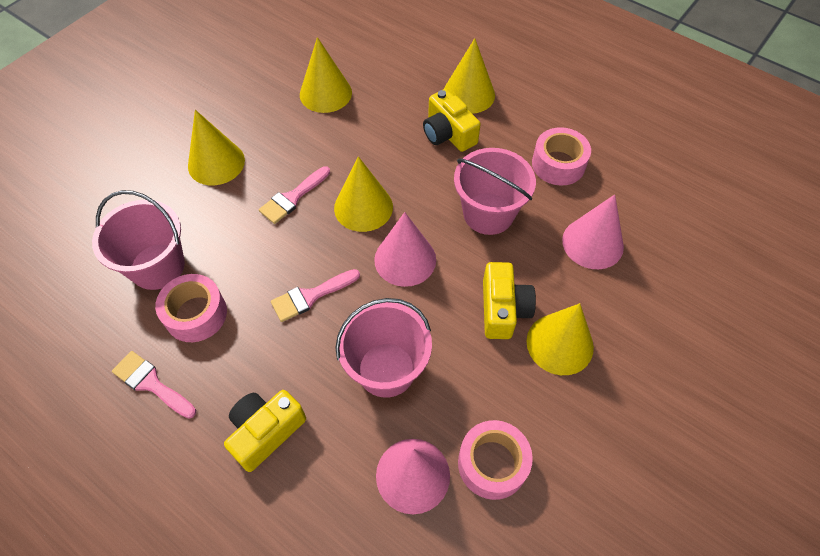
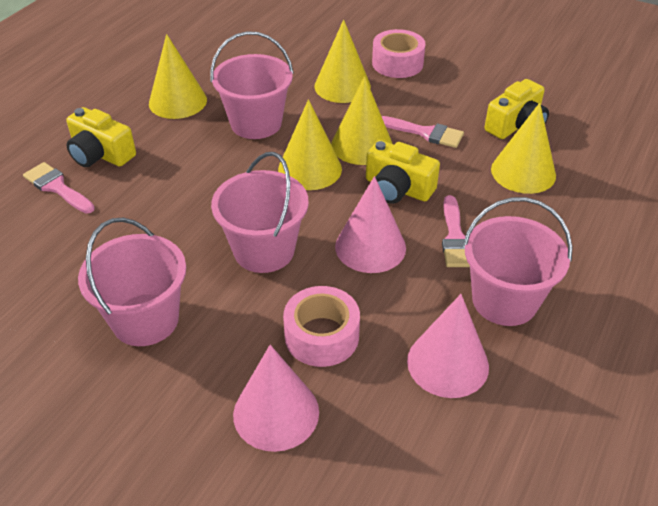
pink bucket: [92,190,185,290] [335,298,432,398] [454,148,536,235] = 3 -> [78,218,186,346] [210,31,294,139] [211,152,309,273] [463,197,573,326] = 4
pink tape: [155,274,227,342] [458,420,533,500] [532,127,591,185] = 3 -> [283,286,360,367] [372,29,426,78] = 2

